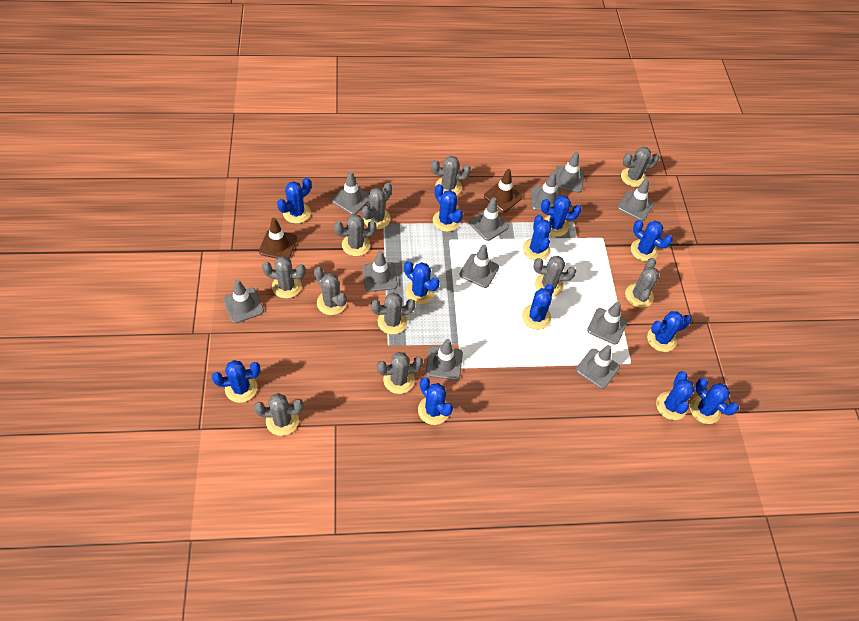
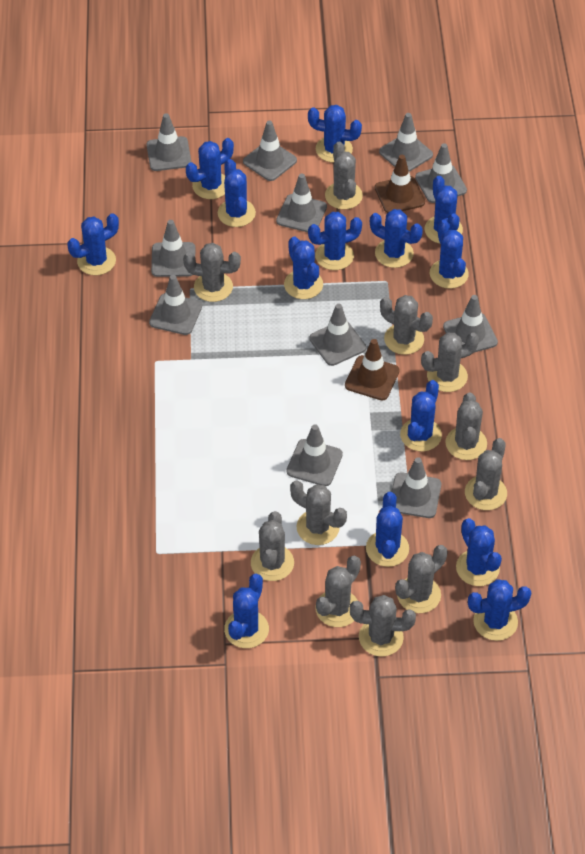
blue cactus: [212,360,261,403] [277,178,311,224] [404,261,440,304] [418,377,453,425] [433,184,463,232] [522,284,554,330] [523,215,551,260] [541,195,581,236] [631,220,673,262] [647,311,692,352] [656,371,695,420] [690,378,739,424] = 12 -> [67,213,119,275] [186,138,234,199] [218,159,256,227] [224,574,269,648] [284,237,323,299] [308,105,362,163] [308,212,362,270] [366,492,409,567] [370,209,423,268] [400,380,442,451] [424,176,463,243] [430,219,469,289] [456,518,502,586] [468,579,531,641] = 14

